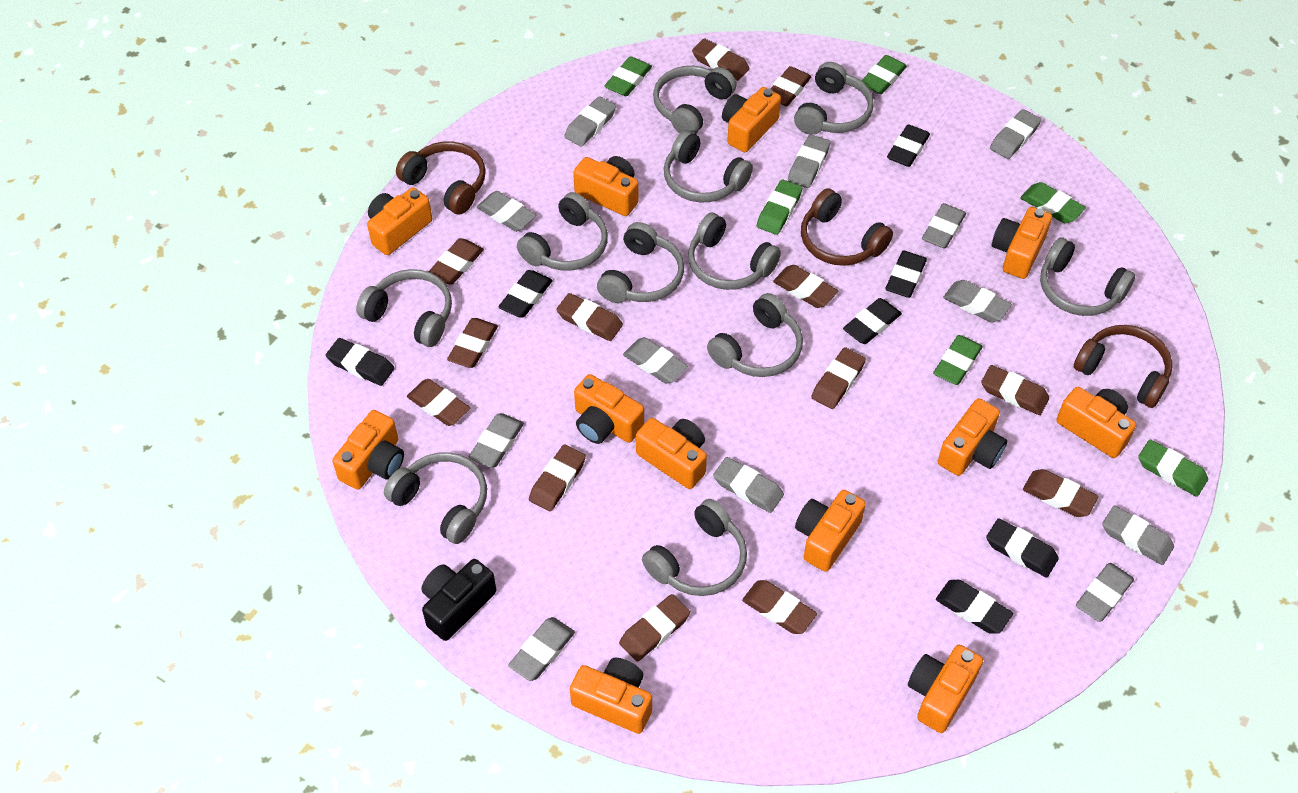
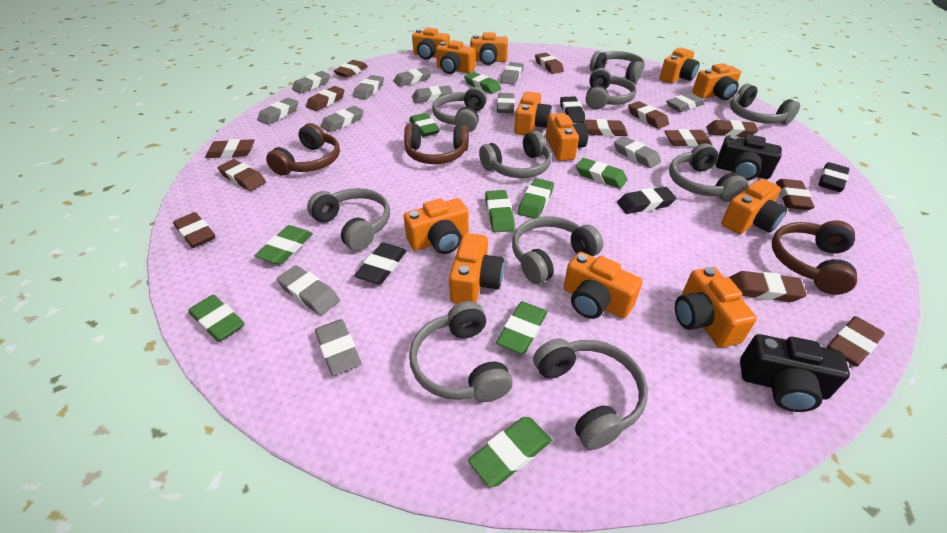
black camera: [421,559,496,641] = 1 -> [716,134,782,181] [740,334,850,412] = 2
black eraser: [326,338,395,386] [498,270,553,318] [843,298,902,344] [885,251,927,298] [887,124,930,167] [936,580,1013,634] [986,518,1059,578] = 7 -> [355,243,407,284] [560,96,585,123] [617,187,677,214] [818,162,850,192] = 4
green eraser: [604,56,652,96] [757,179,802,235] [861,55,907,94] [933,335,983,385] [1020,182,1086,223] [1138,440,1208,497] = 6 -> [188,295,245,342] [255,225,313,264] [409,113,440,137] [464,72,501,94] [468,417,552,487] [485,190,515,232] [496,302,547,354] [518,178,554,218] [576,158,627,189] = 9
grey headphones: [356,269,452,347] [384,452,487,544] [517,192,608,271] [597,222,684,303] [642,499,747,596] [653,66,737,134] [664,130,753,202] [688,213,781,290] [707,293,803,377] [794,62,874,135] [1040,237,1135,316] = 11 -> [307,188,390,251] [409,301,513,402] [432,87,487,132] [479,131,552,178] [512,216,603,284] [533,338,648,450] [586,68,637,109] [590,51,645,83] [669,143,748,202] [730,84,800,124] = 10

